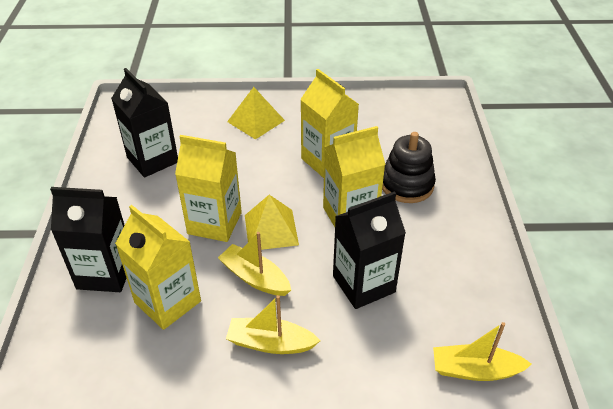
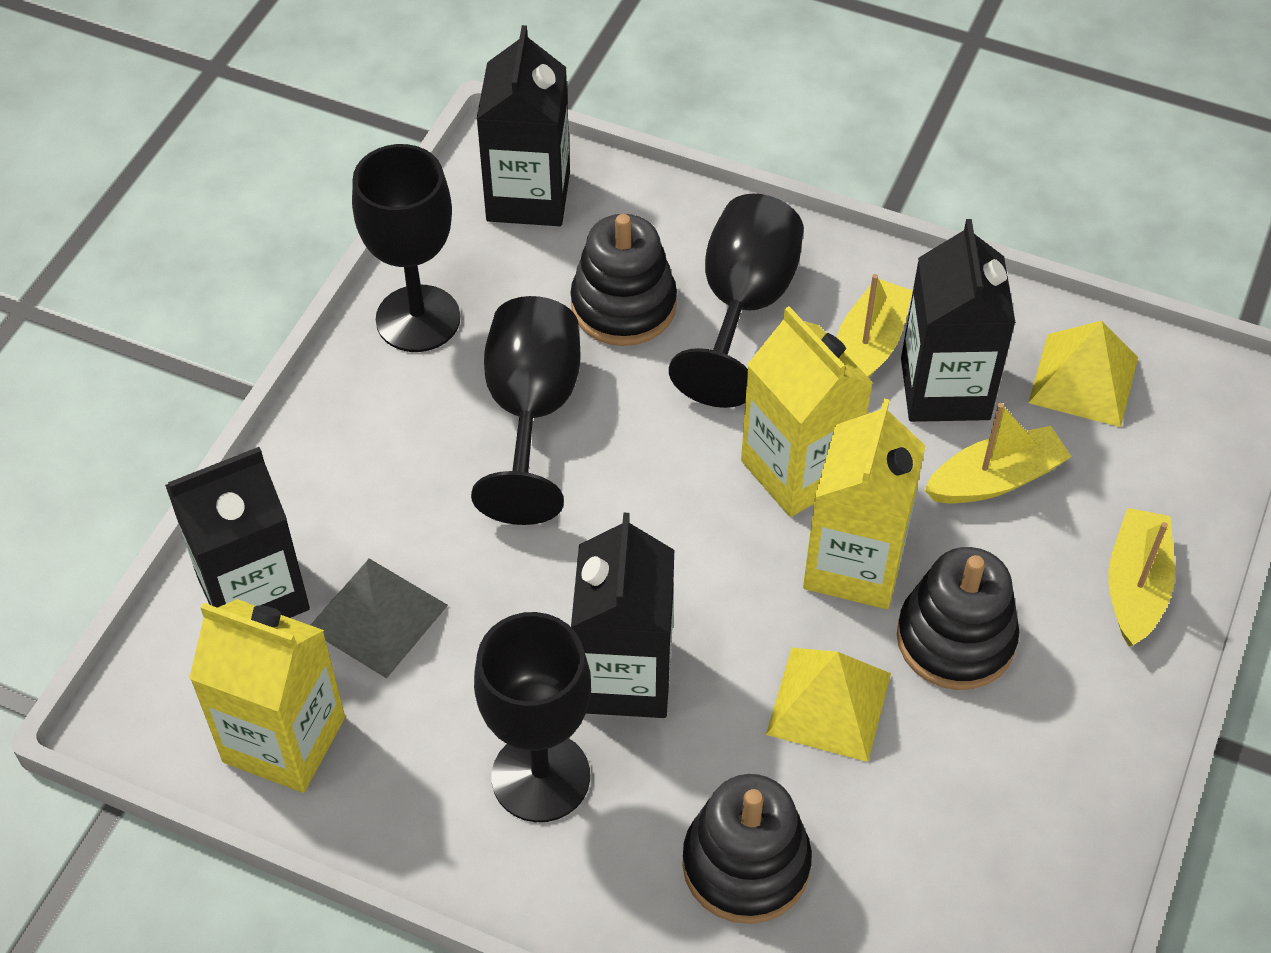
black carton: [50,187,126,292] [111,68,178,178] [333,192,406,309] = 3 -> [165,447,310,618] [477,25,570,226] [571,513,674,718] [901,219,1016,422] = 4
black goblet: none = 0 -> [352,144,460,352] [471,296,581,525] [474,612,591,822] [669,194,804,408] = 4
black stacking toy: [382,132,436,203] = 1 -> [570,214,677,346] [682,774,812,924] [897,547,1019,690] = 3
grey pyramid: none = 0 -> [311,559,448,678] = 1
yellow carton: [115,205,201,330] [175,135,242,242] [300,69,359,178] [323,126,386,227] = 4 -> [189,599,345,793] [741,306,873,517] [803,399,926,609] = 3

